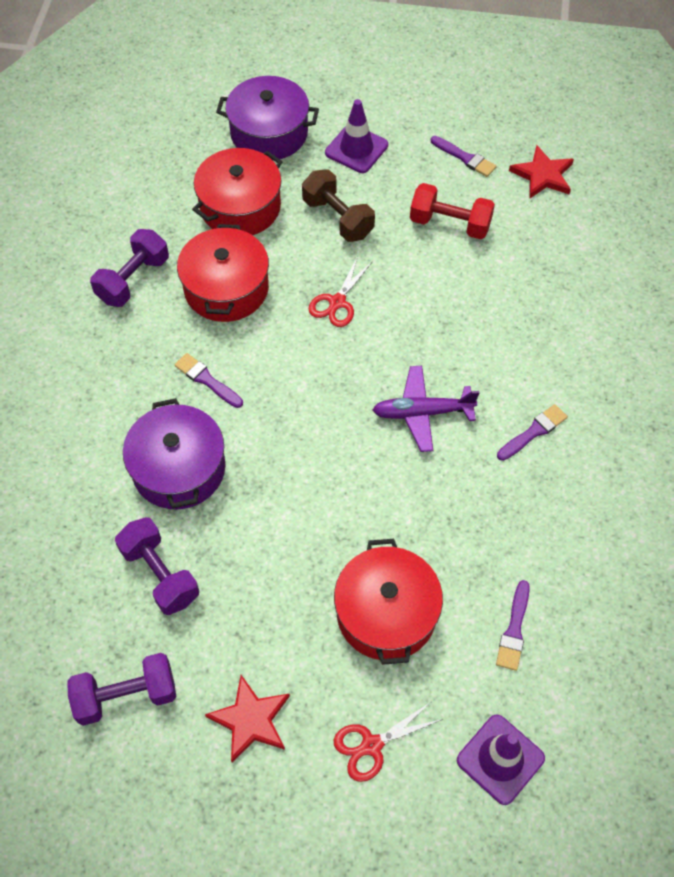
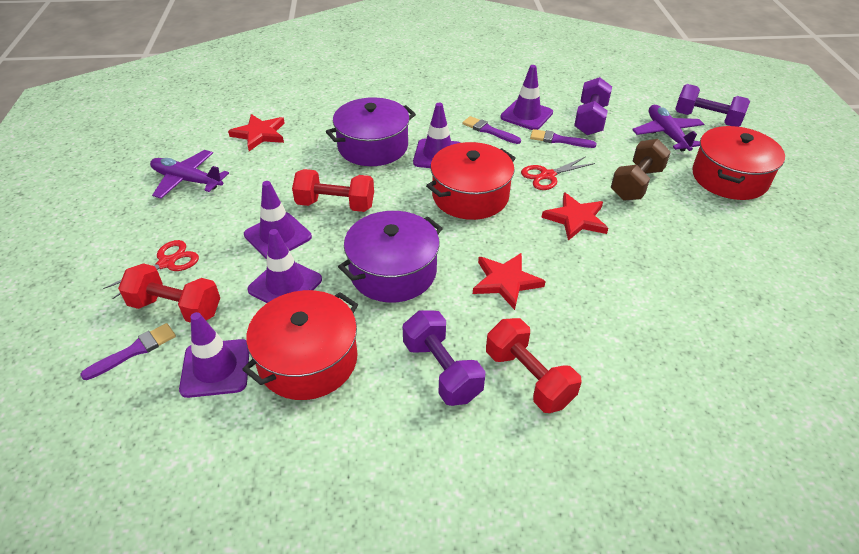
purple brush: [174,353,243,408] [431,136,497,177] [496,580,530,671] [497,404,568,461] = 4 -> [80,323,176,380] [462,116,521,144] [530,129,597,148] = 3
purple plane: [373,366,480,452] = 1 -> [150,150,229,199] [632,105,704,151] = 2
purple traffic cone: [325,99,388,173] [457,714,545,805] = 2 -> [179,312,249,398] [244,181,312,259] [247,229,322,303] [413,103,460,168] [500,65,553,130] = 5
red dumbbell: [410,183,495,239] = 1 -> [118,263,220,323] [292,169,374,212] [486,318,582,413] = 3
red star: [205,675,290,763] [509,145,574,199] = 2 -> [228,114,285,151] [473,253,546,310] [541,192,608,241] = 3

